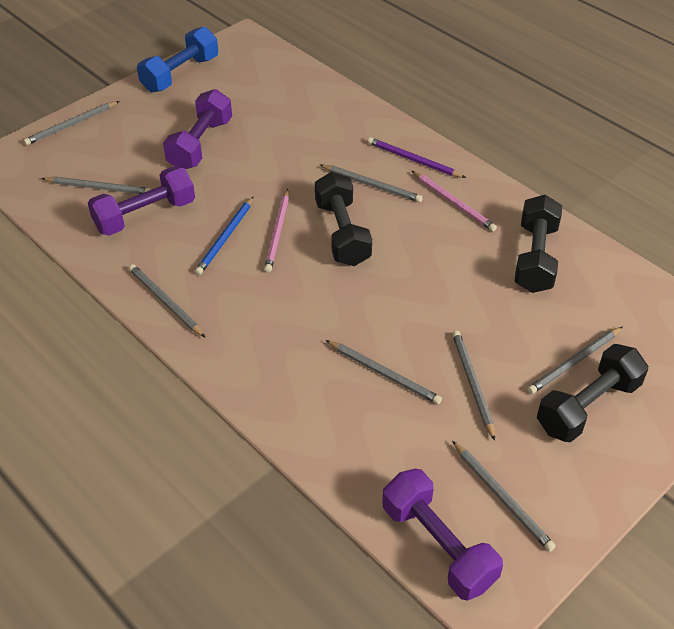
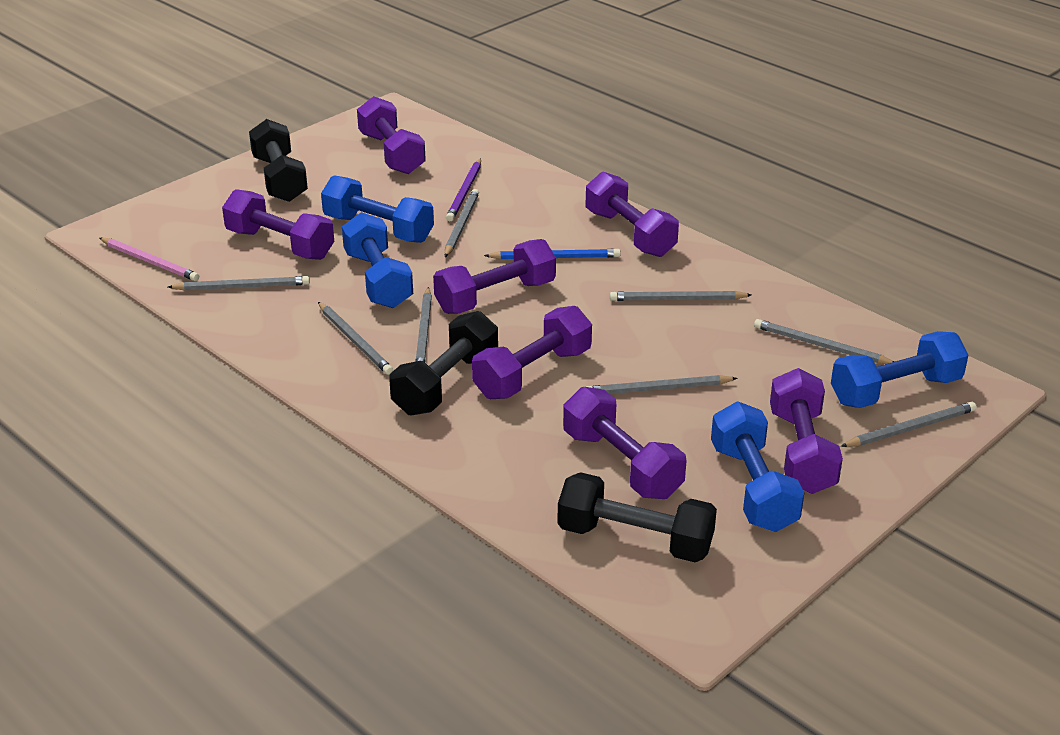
blue dumbbell: [137,27,218,93] = 1 -> [321,175,434,243] [342,212,413,308] [711,402,804,532] [831,331,968,408] = 4
pink pencil: [264,189,289,272] [412,171,497,232] = 2 -> [99,238,199,281] = 1
purple dumbbell: [88,166,195,236] [163,89,232,169] [382,469,503,601] = 3 -> [222,189,334,260] [357,96,426,174] [433,239,556,314] [472,306,592,399] [563,387,686,499] [585,172,679,257] [770,368,843,494] = 7

